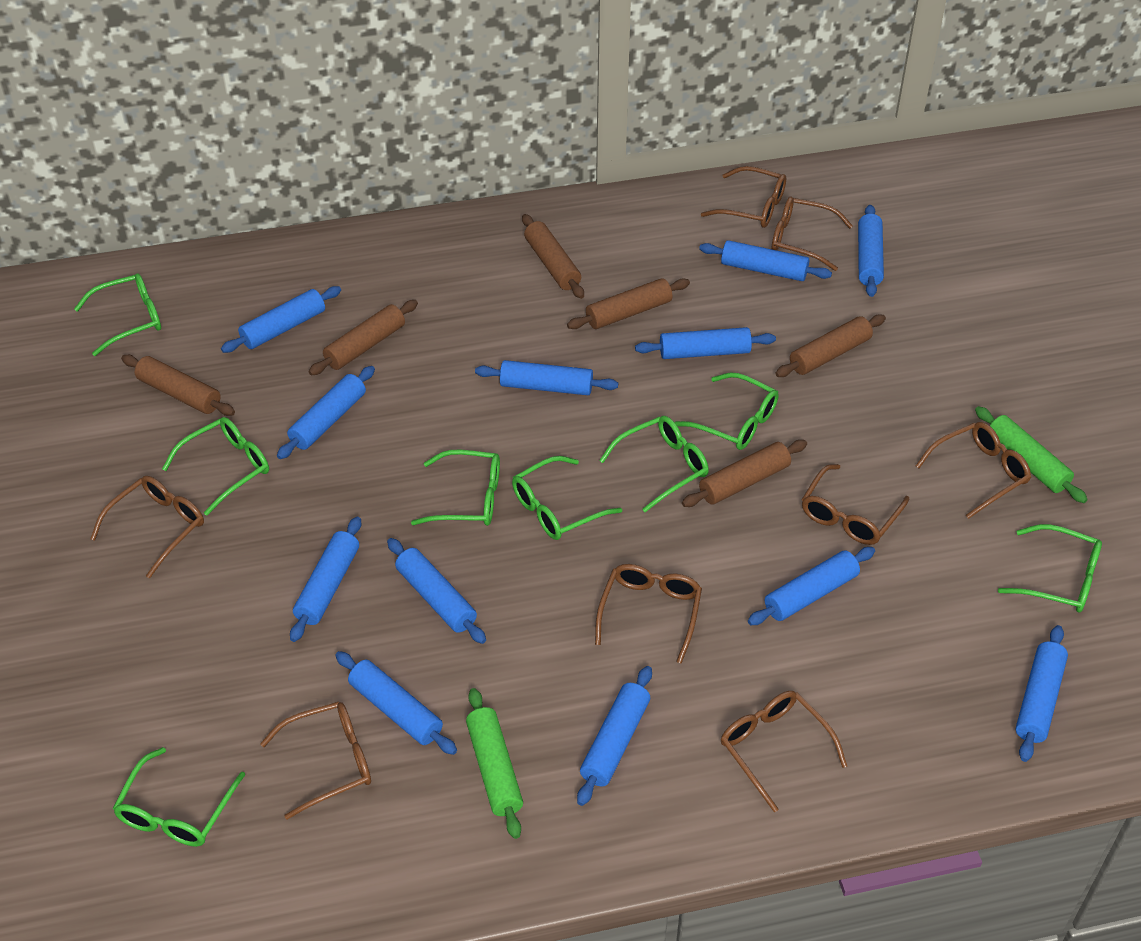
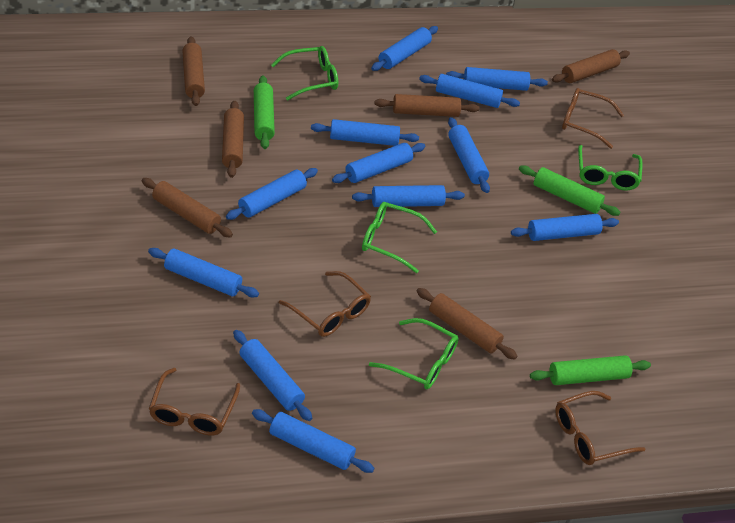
brown glasses: [90,476,204,579] [260,702,371,819] [595,564,702,663] [701,166,786,228] [721,691,847,812] [772,197,853,271] [802,464,909,545] [916,422,1031,519] = 8 -> [149,368,240,436] [279,271,371,337] [555,391,645,465] [562,88,624,149] = 4
green glasses: [74,273,161,356] [113,747,245,847] [162,417,269,516] [411,450,500,526] [512,456,622,540] [599,416,709,512] [675,373,779,450] [998,524,1102,613] = 8 -> [271,46,338,100] [362,202,437,273] [369,318,459,389] [578,145,643,190] = 4
green rolling pin: [466,688,523,839] [975,406,1088,503] = 2 -> [254,76,275,149] [519,165,621,216] [530,355,651,385] = 3

